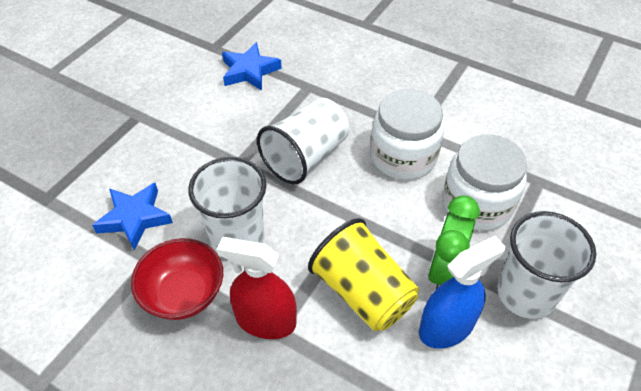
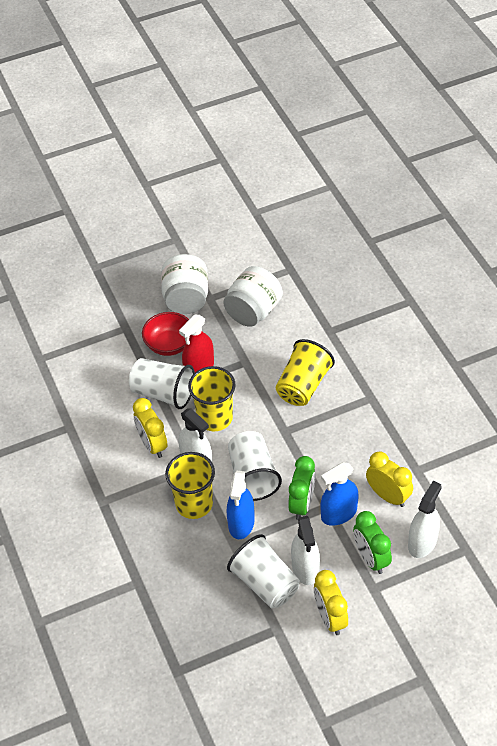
blue spray bottle: [419,236,505,349] = 1 -> [227,471,255,539] [320,462,359,526] = 2
blue star: [92,183,173,251] [222,42,282,91] = 2 -> none = 0
green clock: [428,195,480,289] = 1 -> [288,456,316,520] [353,511,392,574] = 2
white spray bottle: none = 0 -> [178,408,213,463] [291,516,320,585] [408,481,442,558] = 3
yellow clock: none = 0 -> [133,398,167,458] [314,570,348,635] [366,451,413,507] = 3
yellow cup: [308,218,419,331] = 1 -> [165,452,215,519] [188,366,236,431] [275,339,335,406] = 3

